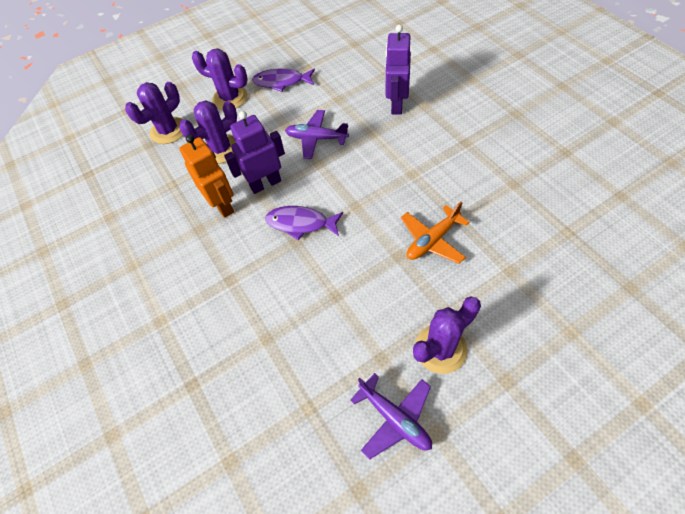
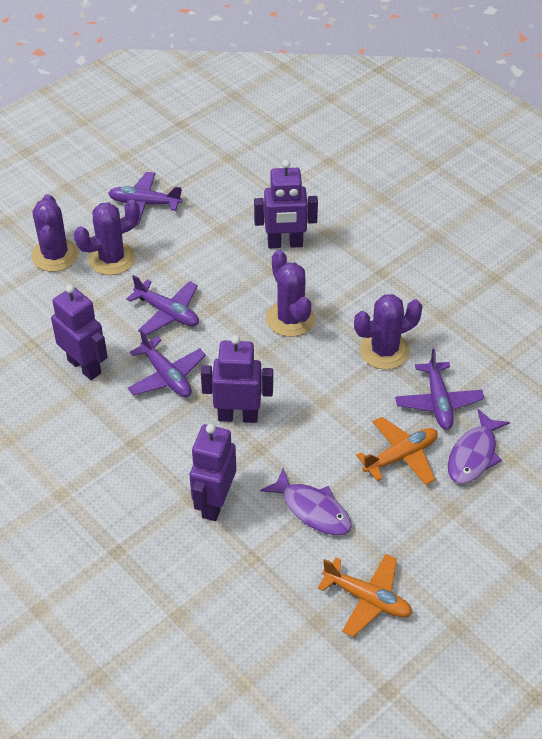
orange plane: [401,202,470,264] = 1 -> [318,554,412,637] [356,417,438,485] = 2
orange robot: [179,135,234,218] = 1 -> none = 0
purple plane: [285,110,349,159] [350,373,432,460] = 2 -> [108,172,182,225] [127,275,199,336] [128,330,206,397] [395,349,484,430] = 4
purple robot: [224,111,285,194] [385,24,411,115] = 2 -> [51,284,108,380] [190,424,236,521] [201,335,273,423] [254,160,318,248] = 4

